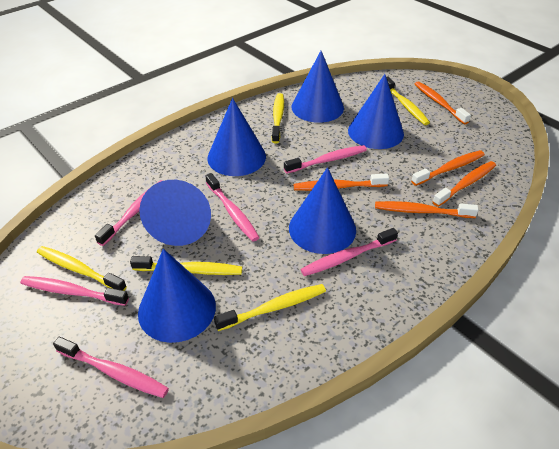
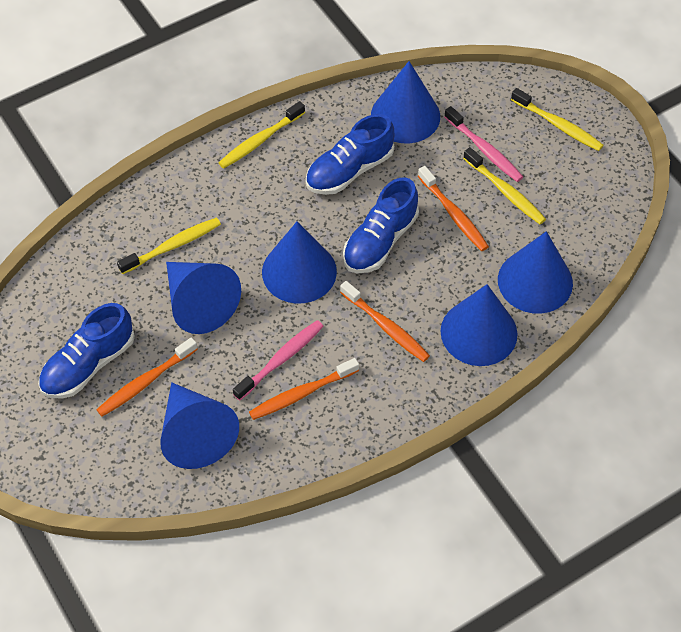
blue shoe: none = 0 -> [38,303,135,399] [306,114,395,195] [343,177,419,273] = 3
orange toothbrush: [293,174,389,191] [375,201,479,218] [411,150,485,186] [415,81,471,124] [433,161,496,207] = 5 -> [96,337,198,417] [249,358,359,420] [340,281,430,362] [418,166,489,251] = 4
pink toothbrush: [20,276,129,306] [53,337,169,398] [95,180,162,246] [206,173,260,242] [284,145,367,173] [300,228,398,276] = 6 -> [233,320,324,401] [445,106,523,182] = 2
yellow toothbrush: [37,246,127,291] [130,256,242,275] [214,284,326,331] [272,93,284,143] [386,76,430,125] = 5 -> [117,217,221,274] [218,101,305,169] [463,147,546,224] [511,88,603,151] = 4

